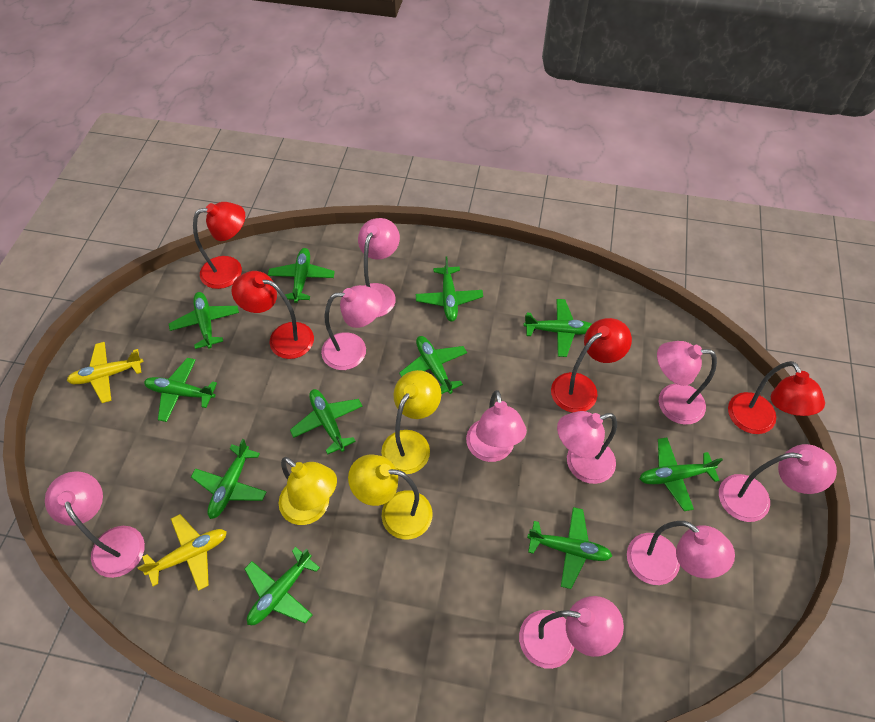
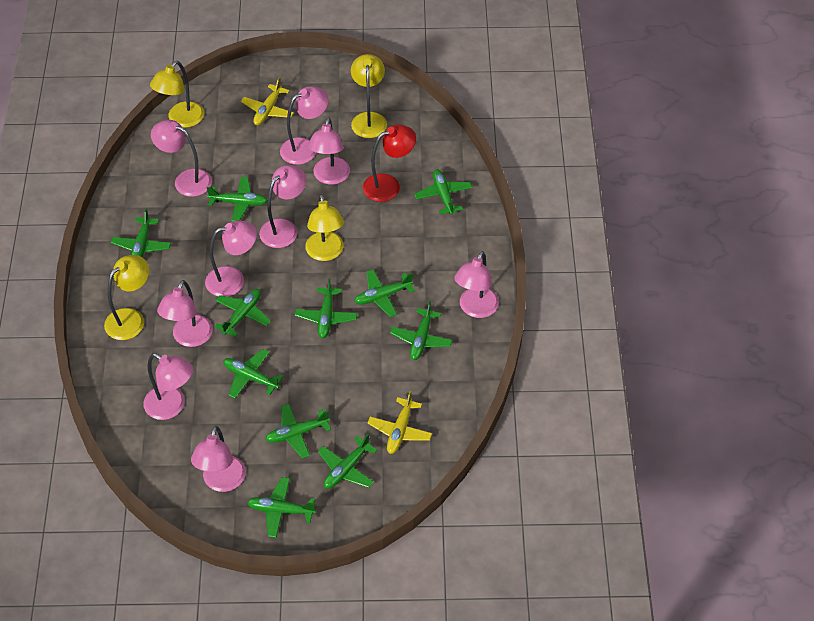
red lamp: [193,202,245,289] [231,271,314,359] [551,318,632,413] [728,361,825,434] = 4 -> [363,125,416,202] = 1
yellow lamp: [279,457,337,525] [348,455,433,540] [381,370,441,474] = 3 -> [104,255,149,340] [150,61,204,128] [305,194,344,261] [351,54,387,138] = 4

